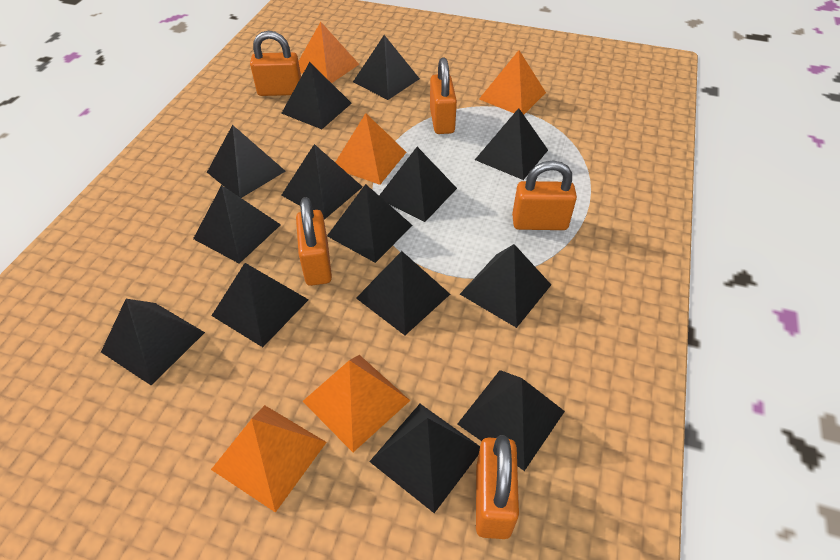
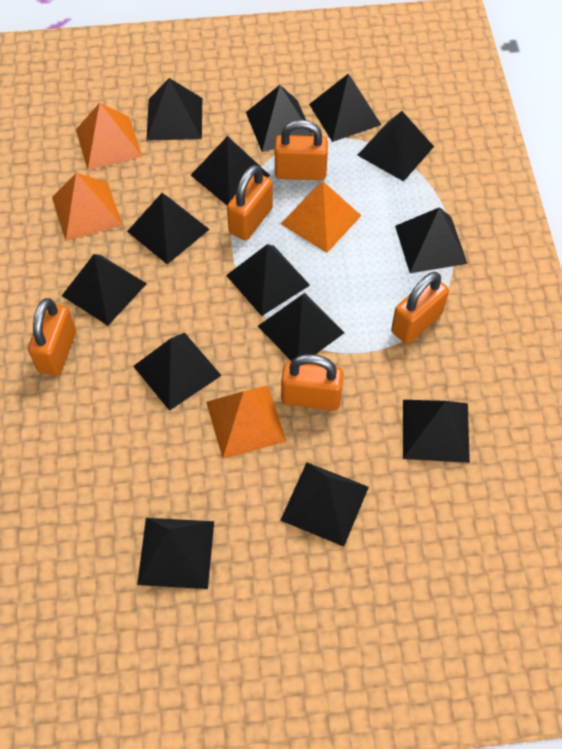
orange pyramid: [211,405,327,513] [299,22,360,83] [303,355,410,452] [335,113,407,185] [479,50,546,115] = 5 -> [52,173,122,241] [76,103,142,170] [206,386,286,459] [281,182,361,253] = 4

